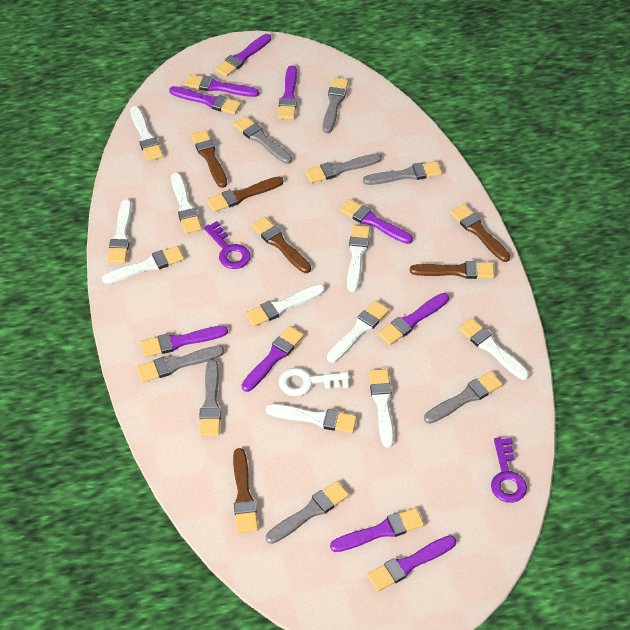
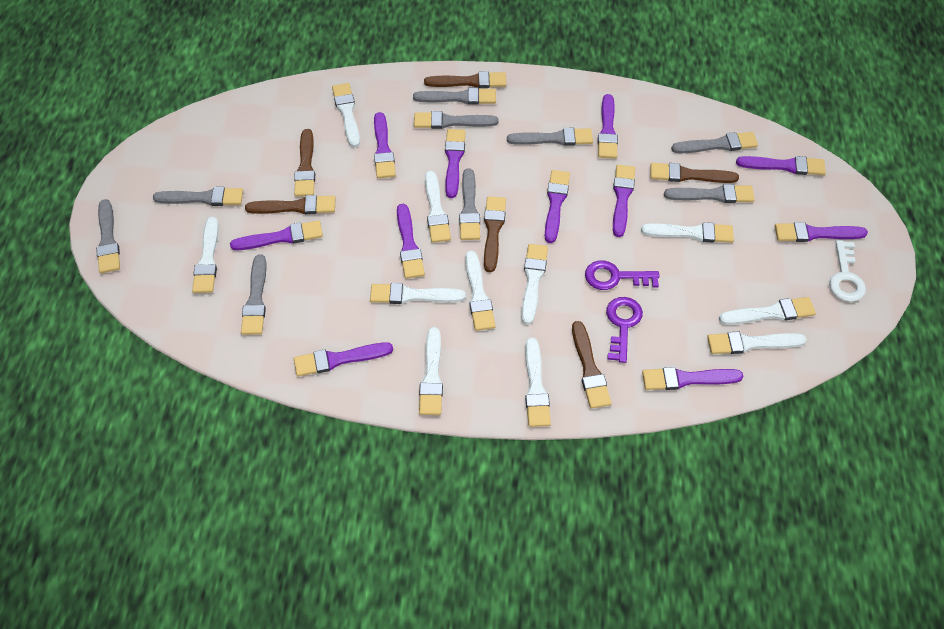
grey brush: [137,346,224,382] [199,359,221,436] [233,116,292,164] [266,481,349,544] [305,153,382,183] [323,77,349,133] [363,161,442,185] [424,371,503,424] = 8 -> [96,199,120,273] [153,187,243,206] [241,254,266,335] [413,87,496,105] [414,111,499,129] [459,169,480,240] [507,128,593,146] [664,184,755,203] [671,132,758,153] = 9
purple brush: [140,326,228,357] [169,86,241,115] [185,74,259,97] [215,34,271,77] [242,326,304,392] [278,65,297,119] [330,508,424,552] [339,199,413,244] [367,535,456,592] [378,293,449,345] = 10 -> [230,220,323,250] [294,342,393,376] [374,112,396,178] [397,204,425,279] [445,129,466,198] [545,170,570,243] [598,94,618,159] [613,165,635,237] [642,367,744,390] [736,156,826,175] [775,222,868,242] = 11
white brush: [102,246,184,284] [108,199,132,263] [130,106,163,161] [171,173,202,233] [245,284,325,327] [266,404,357,433] [327,300,389,363] [347,225,370,292] [369,369,394,448] [458,318,529,380] = 10 -> [192,217,219,293] [332,83,360,147] [370,283,466,304] [419,327,443,415] [425,171,451,243] [465,251,496,331] [521,244,548,324] [525,337,551,427] [641,222,734,243] [707,332,806,354] [719,297,816,325] = 11

